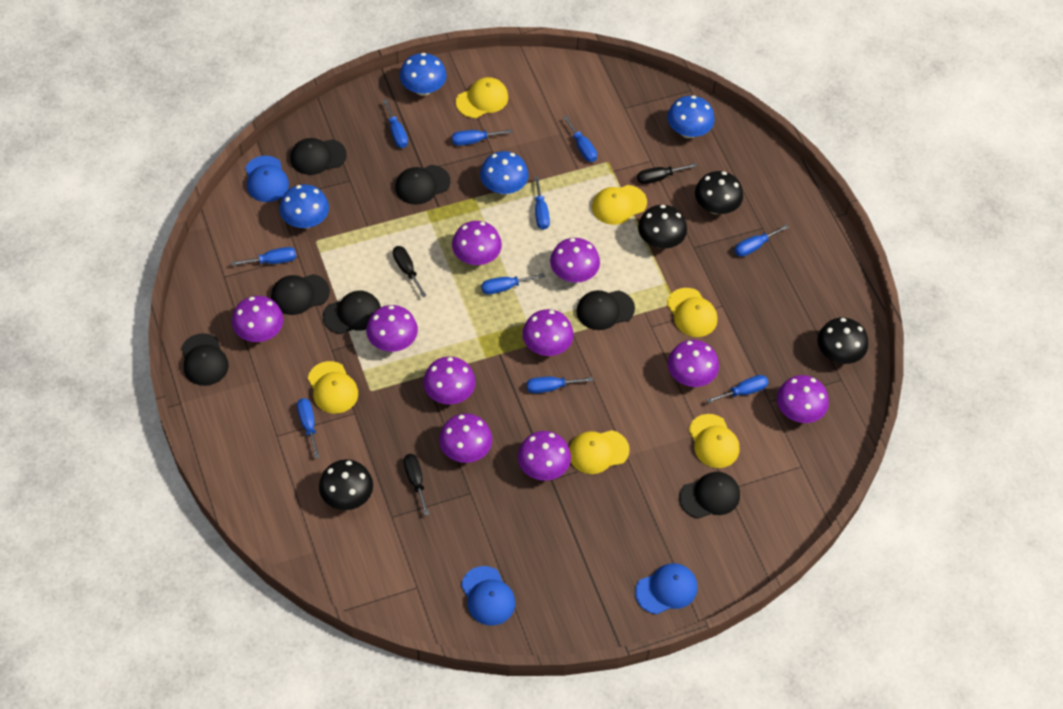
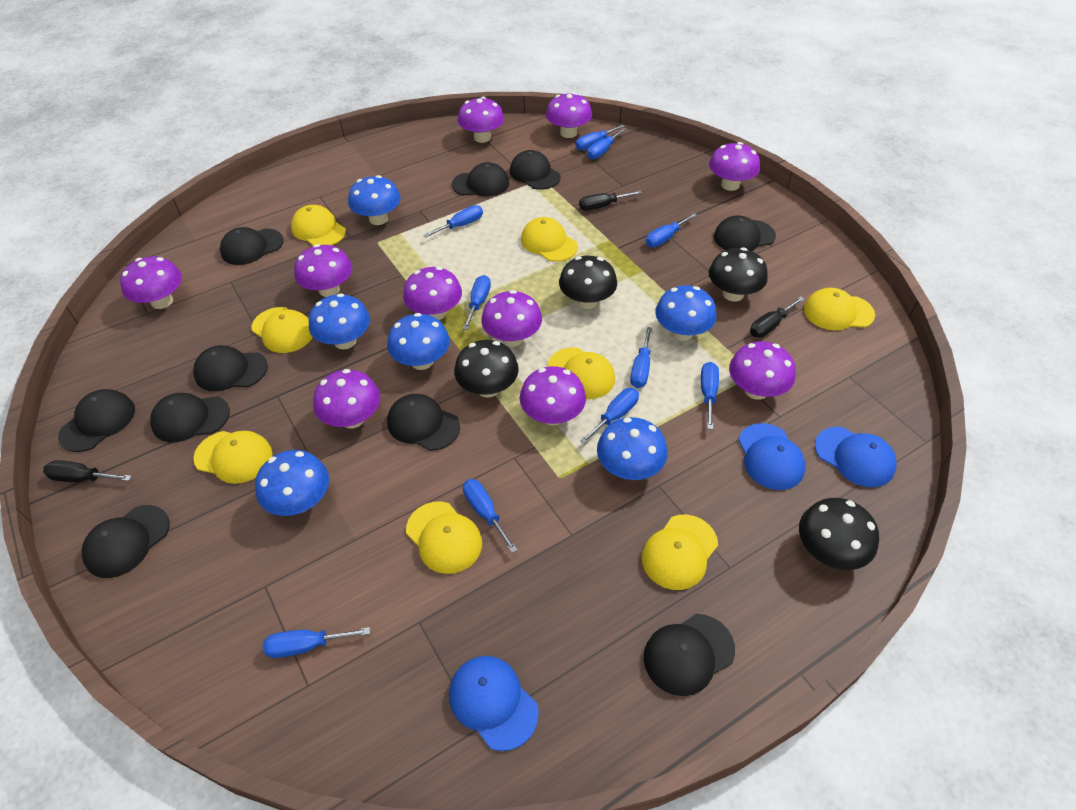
black cap: [181,333,229,386] [271,274,330,315] [290,138,347,175] [323,291,381,334] [395,165,450,205] [576,290,635,330] [679,472,740,519] = 7 -> [58,389,135,452] [82,505,170,578] [150,393,230,442] [193,345,268,391] [220,227,284,265] [387,394,460,451] [452,162,509,196] [510,150,561,190] [644,614,735,696] [714,215,776,251] = 10
blue mushroom: [279,184,329,228] [400,53,447,96] [480,151,529,195] [667,95,715,138] = 4 -> [255,450,329,516] [309,293,370,350] [348,175,401,225] [387,313,450,370] [597,417,668,480] [655,285,717,341] = 6
yellow cap: [308,361,358,414] [456,77,508,118] [569,430,630,474] [592,185,647,225] [667,288,718,337] [689,414,739,468] = 6 -> [193,431,272,484] [251,307,313,353] [291,205,346,246] [406,501,482,574] [521,217,578,262] [548,347,615,399] [642,515,718,590] [804,288,875,330] = 8

